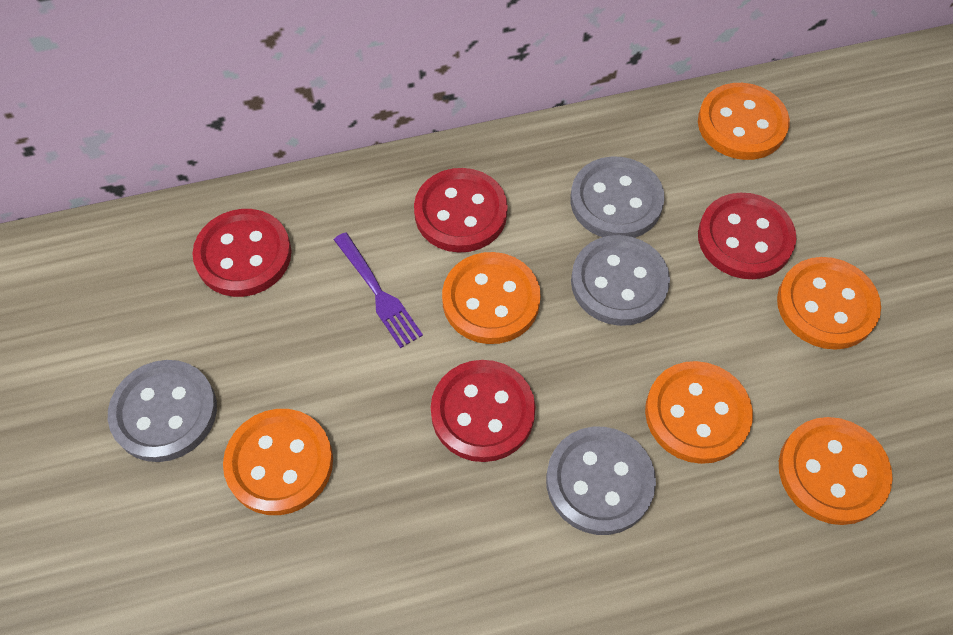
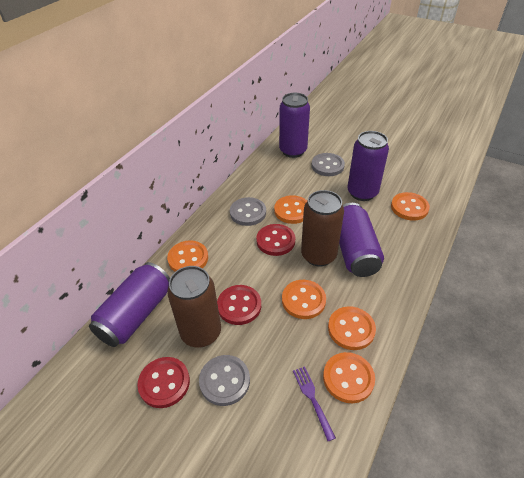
brown can: none = 0 -> [167,266,221,347] [301,190,344,266] = 2
grey button: [108,360,217,462] [546,427,656,535] [570,156,665,238] [571,235,670,326] = 4 -> [199,355,250,406] [230,197,266,226] [311,153,345,176] = 3
purple can: none = 0 -> [89,262,170,347] [279,93,310,158] [339,203,384,277] [347,131,389,201] = 4
red button: [192,209,291,297] [414,168,508,253] [431,360,535,462] [698,193,796,279] = 4 -> [137,357,190,408] [217,285,261,325] [256,224,295,256] = 3

